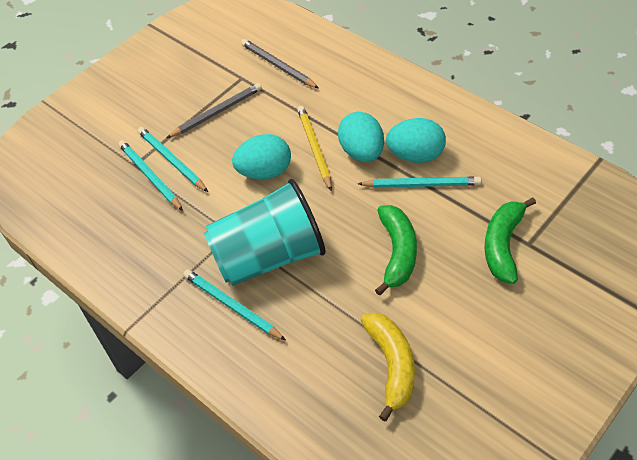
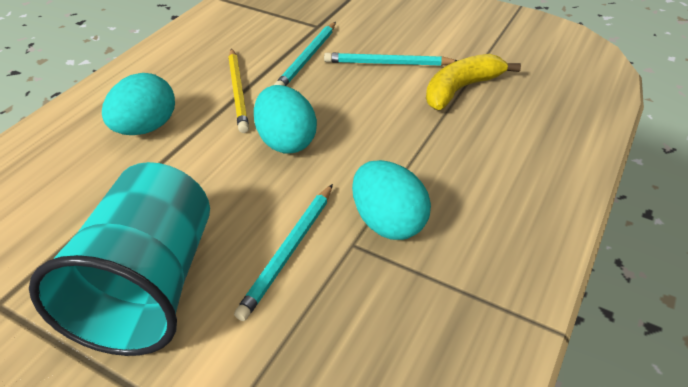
green banana: [375,205,417,296] [485,198,536,284] = 2 -> none = 0
grey pencil: [166,83,262,138] [241,39,318,88] = 2 -> none = 0
turquoise pencil: [118,140,183,211] [138,127,208,192] [183,269,286,341] [358,177,481,188] = 4 -> [234,184,333,321] [274,22,336,86] [324,53,457,66] = 3

